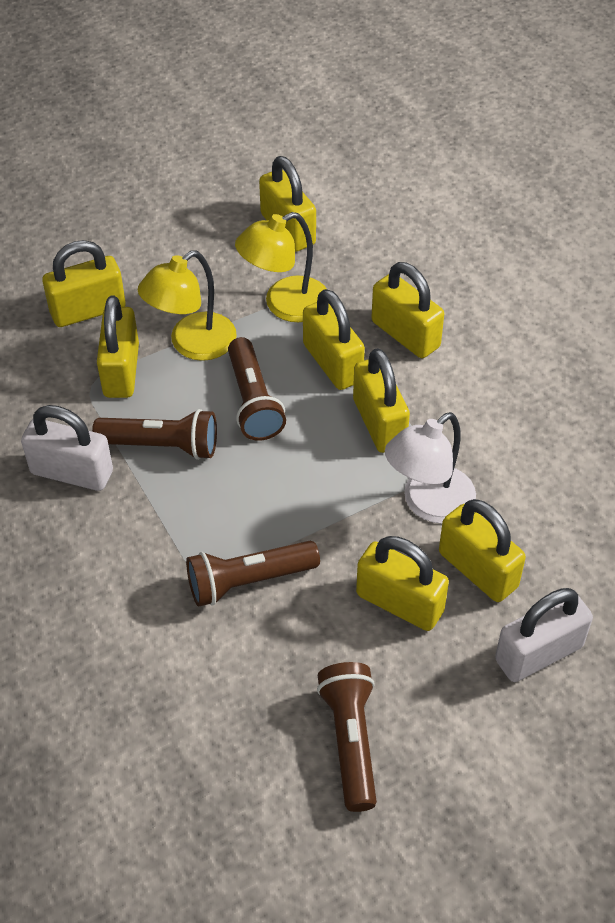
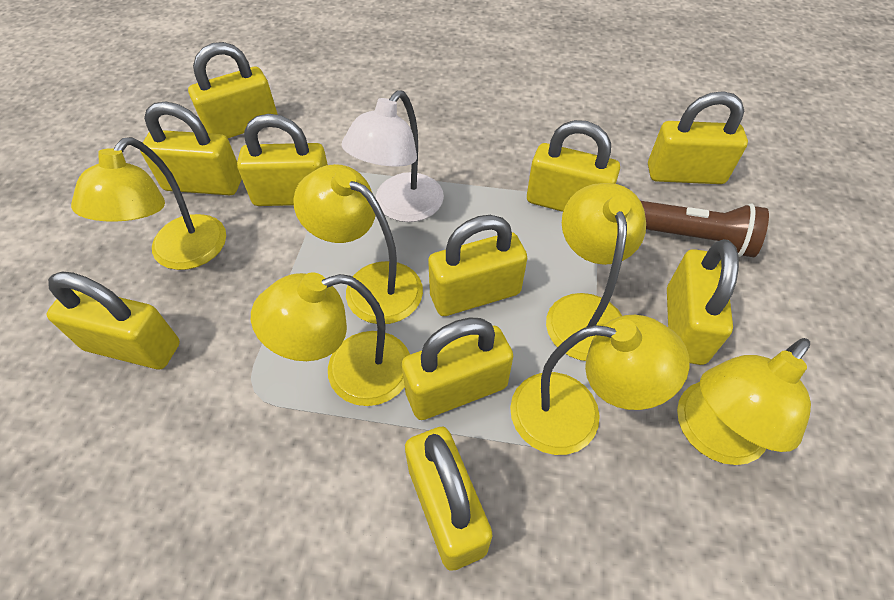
brown flashlight: [92,409,217,460] [186,541,320,607] [228,337,286,441] [317,662,377,812] = 4 -> [641,201,769,257] = 1
white padlock: [21,405,113,491] [495,588,593,682] = 2 -> none = 0
yellow lamp: [138,250,237,361] [235,212,327,322] = 2 -> [71,137,226,270] [251,272,410,406] [293,164,423,324] [510,315,690,455] [546,183,646,361] [677,338,811,465] = 6
yellow padlock: [42,240,126,327] [97,296,139,398] [259,156,316,252] [303,289,365,390] [353,348,410,453] [356,536,449,631] [371,262,444,358] [439,499,526,602] = 8 -> [47,272,180,369] [140,102,242,195] [188,42,278,138] [237,114,328,206] [402,317,513,420] [405,427,493,571] [428,215,527,316] [527,120,620,212] [648,91,748,184] [667,239,739,365] = 10

